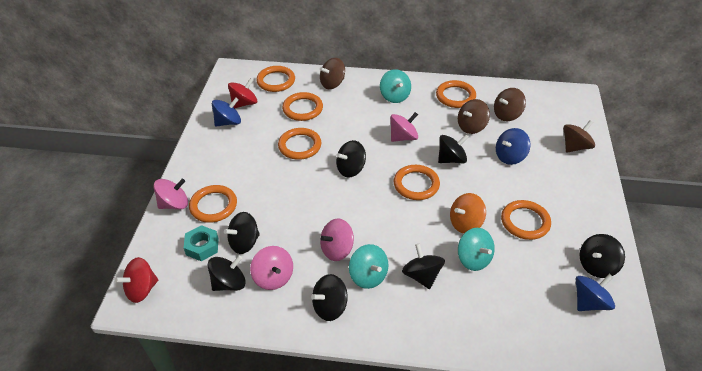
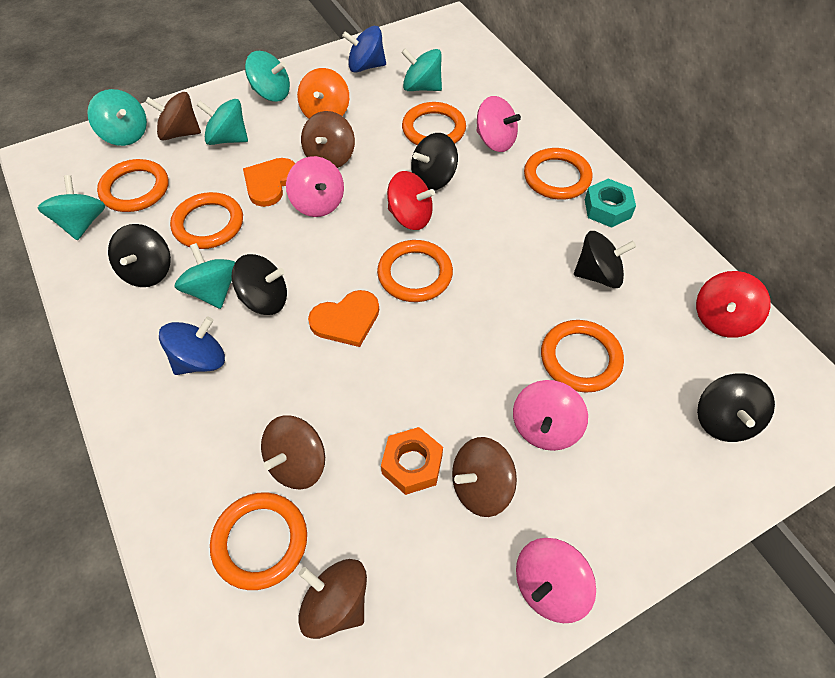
black spinning top: [207,256,246,291] [224,212,260,254] [311,274,348,321] [336,140,366,178] [402,243,445,289] [438,135,469,163] [580,234,625,278] = 7 -> [108,224,171,287] [231,254,287,315] [411,133,458,190] [574,231,636,288] [697,373,775,442] = 5
blue spinning top: [212,98,241,127] [496,128,531,165] [576,274,615,311] = 3 -> [159,317,225,375] [342,26,386,73] = 2
brown spinning top: [320,58,345,89] [458,99,490,134] [494,88,526,121] [563,121,595,153] = 4 -> [146,92,201,141] [261,415,325,490] [298,559,367,639] [301,111,355,168] [452,437,517,517] = 5
orange heart: none = 0 -> [243,158,295,207] [308,290,379,347] = 2
orange nut: none = 0 -> [381,427,443,495] = 1
turquoise spinning top: [349,244,389,289] [380,69,411,103] [458,228,495,271] = 3 -> [38,175,105,240] [87,89,147,146] [174,243,235,309] [197,99,248,145] [245,51,290,102] [401,48,442,91] = 6

